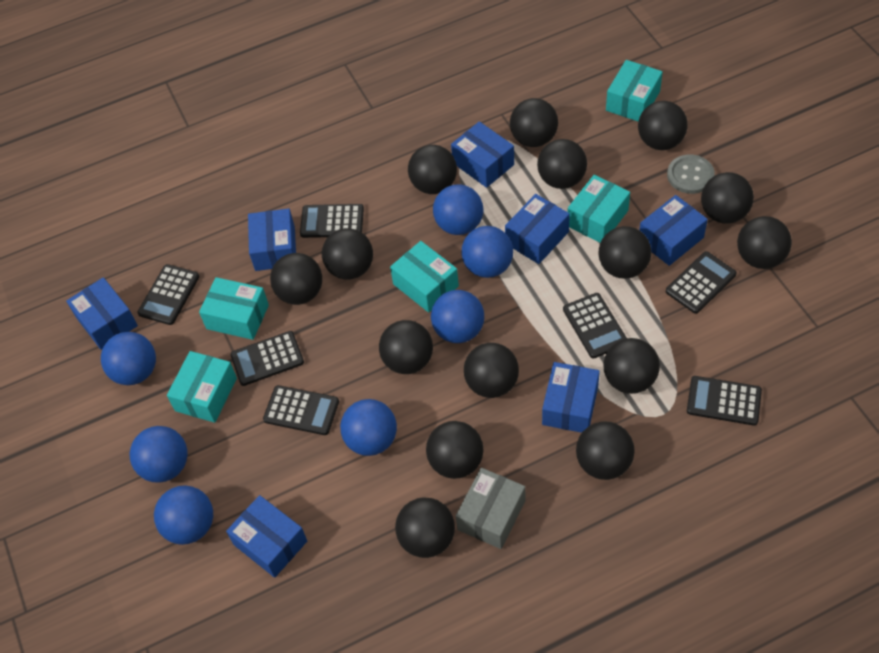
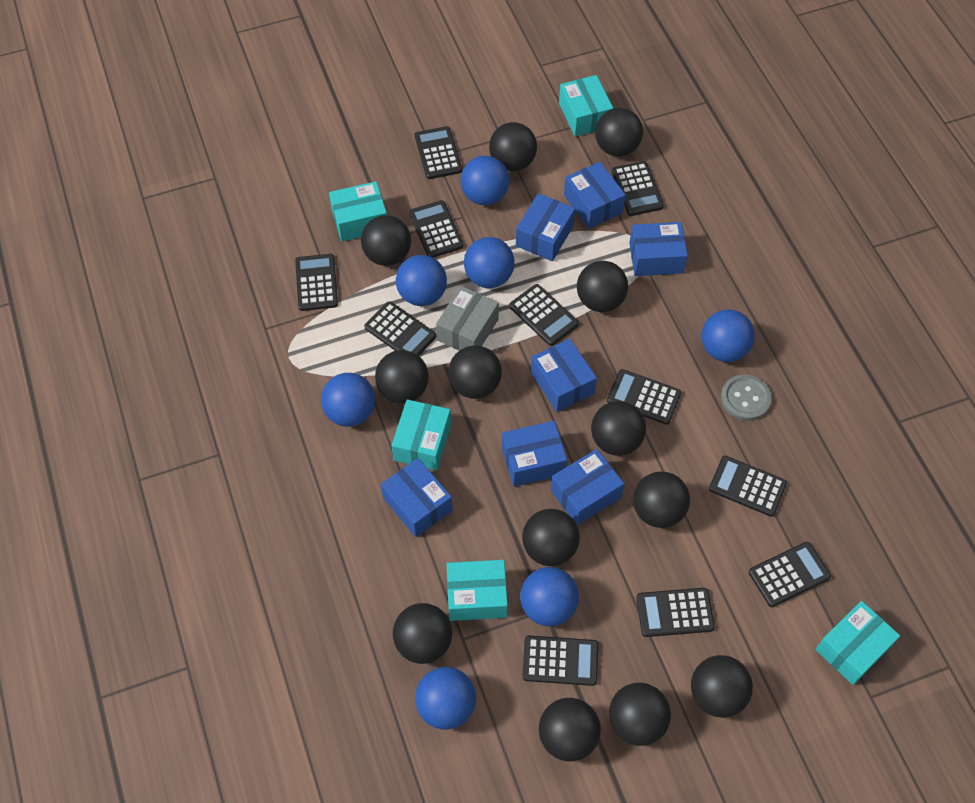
black ball: [270,253,322,305] [322,228,373,280] [379,320,433,374] [395,497,455,558] [408,145,457,194] [426,421,483,479] [464,343,519,398] [510,98,558,147] [537,139,587,189] [576,422,635,480] [599,226,651,279] [603,338,660,394] [638,101,688,150] [701,172,754,224] [737,216,792,269] = 15 -> [361,215,411,266] [375,350,429,404] [393,603,452,664] [449,345,502,399] [489,122,537,171] [522,509,580,566] [539,698,601,762] [577,261,628,312] [591,401,646,456] [595,108,643,157] [609,683,671,746] [633,471,690,528] [691,655,753,718] = 13
black calculator: [138,264,199,325] [230,331,304,386] [263,385,339,435] [300,204,364,238] [563,293,627,358] [666,251,737,314] [687,376,762,426] = 7 -> [295,254,338,311] [364,301,436,356] [409,200,464,258] [415,126,462,179] [509,284,579,346] [523,635,598,686] [607,369,682,425] [612,161,664,216] [636,588,715,637] [709,456,787,517] [749,542,831,607] = 11

